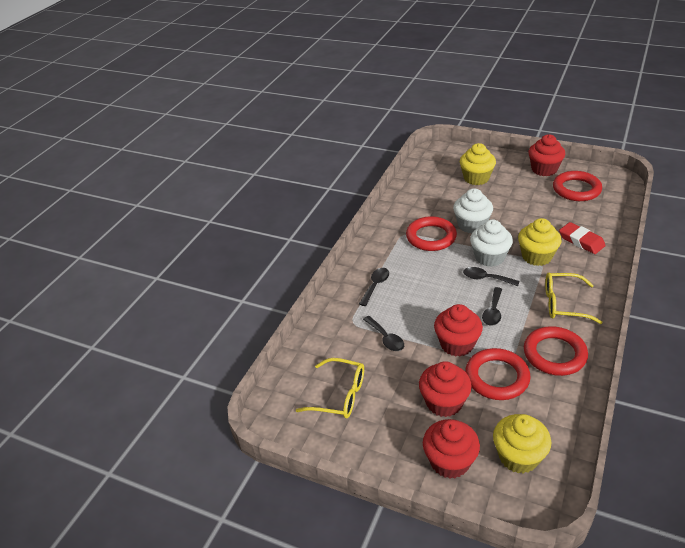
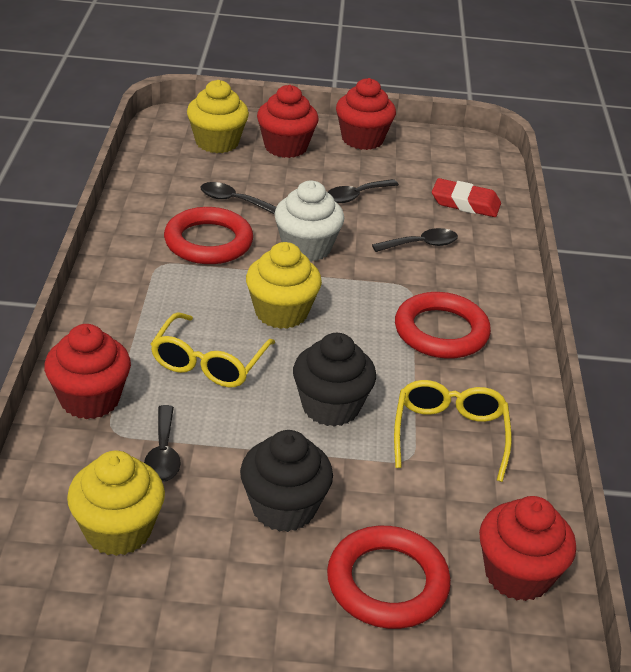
black cupcake: none = 0 -> [240,430,333,532] [293,333,376,427] = 2
red ring: [406,216,457,251] [465,348,531,400] [524,326,588,376] [553,171,602,201] = 4 -> [164,207,253,264] [327,526,451,629] [395,292,491,359] = 3
white cupcake: [453,188,493,234] [470,220,513,267] = 2 -> [274,181,344,262] = 1

